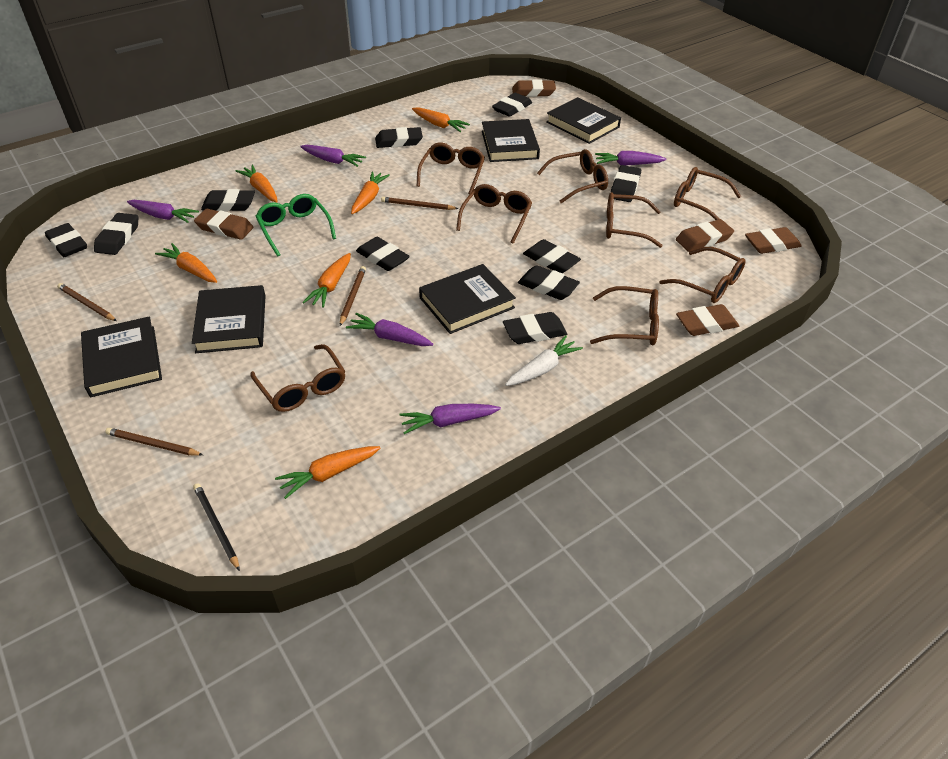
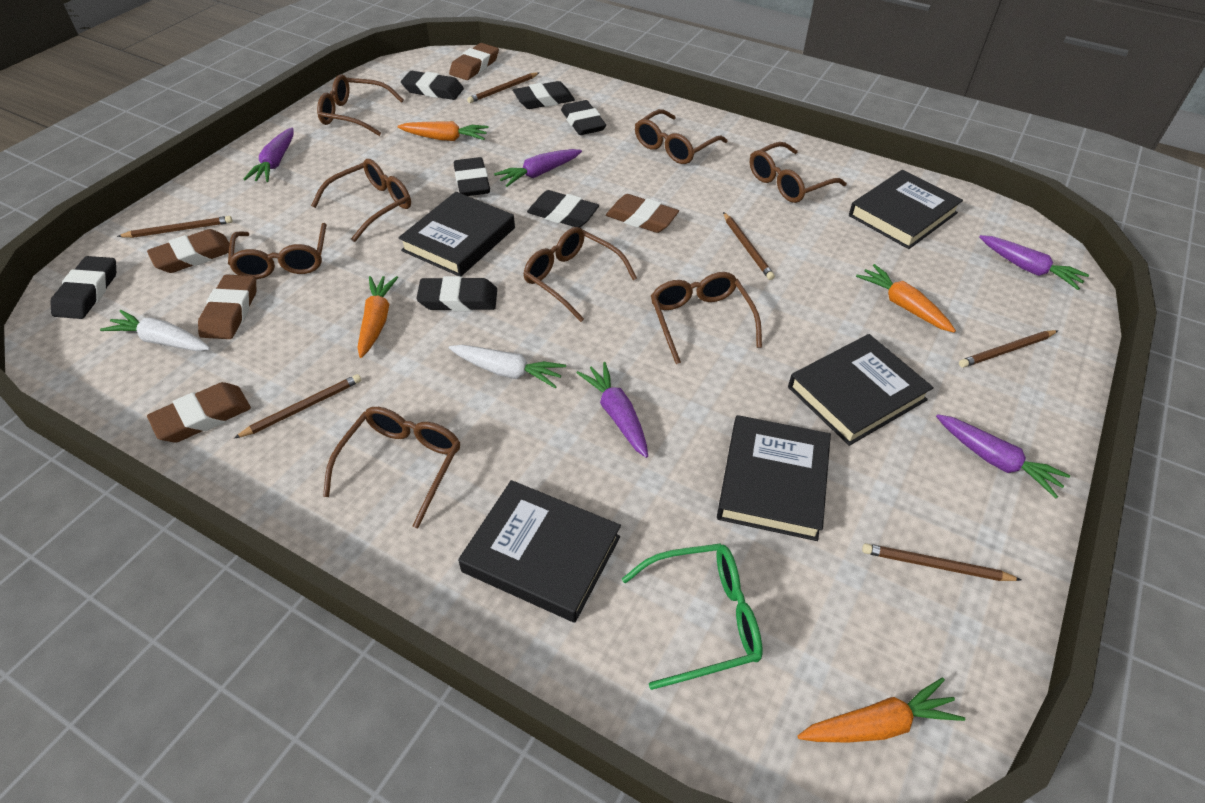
black eraser: [45,223,87,257] [94,213,138,255] [201,189,255,211] [356,237,410,271] [375,127,423,148] [492,93,532,117] [503,312,567,344] [518,265,580,300] [523,239,581,273] [610,165,641,202] = 10 -> [50,256,116,319] [401,71,464,100] [416,276,497,311] [454,157,490,196] [513,81,575,109] [527,190,599,228] [561,100,606,135] = 7
black pencil: [193,483,240,571] = 1 -> none = 0
brown pencil: [57,283,117,321] [105,428,203,456] [340,266,366,326] [381,197,459,210] = 4 -> [117,216,232,238] [235,374,361,438] [467,72,540,103] [723,212,775,280] [862,543,1021,581] [959,330,1058,368] = 6
orange carrot: [155,243,217,283] [236,165,278,202] [275,446,380,499] [303,253,351,308] [351,171,390,214] [412,107,470,132] = 6 -> [357,276,398,358] [398,121,489,141] [798,678,965,743] [856,264,956,333] = 4
white carrot: [505,335,583,386] = 1 -> [100,310,210,351] [448,345,566,388] = 2

